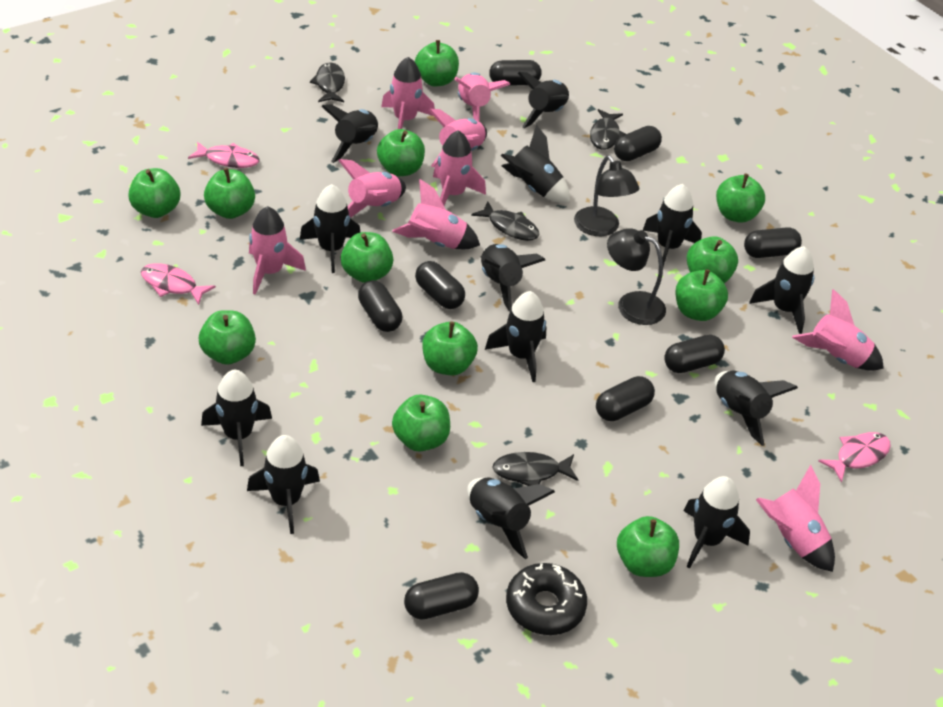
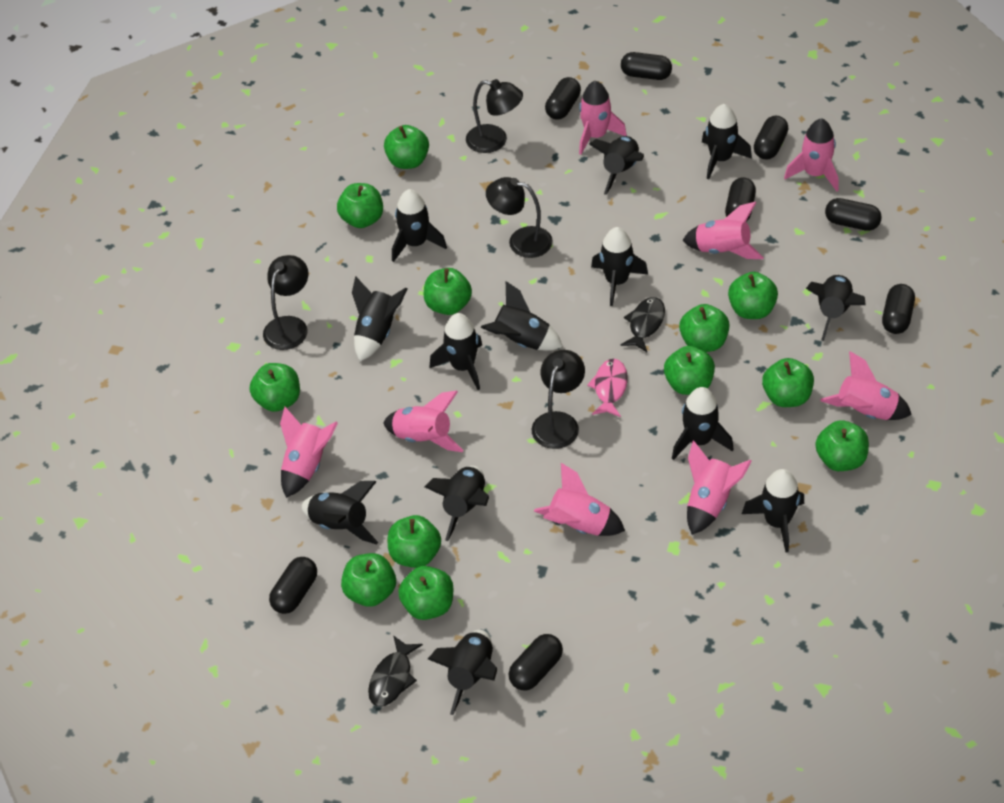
black donut: [506,563,587,635] = 1 -> none = 0
black fish: [310,62,345,102] [471,202,540,241] [492,452,578,486] [590,109,626,150] = 4 -> [368,635,423,707] [621,297,665,352] = 2
black lamp: [574,155,639,236] [607,228,666,325] = 2 -> [263,255,308,350] [466,79,523,153] [486,177,553,258] [532,350,585,449] = 4
pink fish: [141,263,216,305] [188,141,260,168] [818,432,891,483] = 3 -> [587,359,628,417] = 1
pink rocket: [249,206,306,295] [338,159,406,217] [381,57,435,129] [392,179,480,249] [429,109,487,167] [433,130,486,205] [454,73,511,121] [756,465,835,572] [792,289,884,371] = 9 -> [280,407,338,498] [383,391,464,452] [534,463,625,536] [579,81,627,155] [683,202,764,259] [687,440,752,535] [784,118,839,191] [820,351,912,420] = 8

